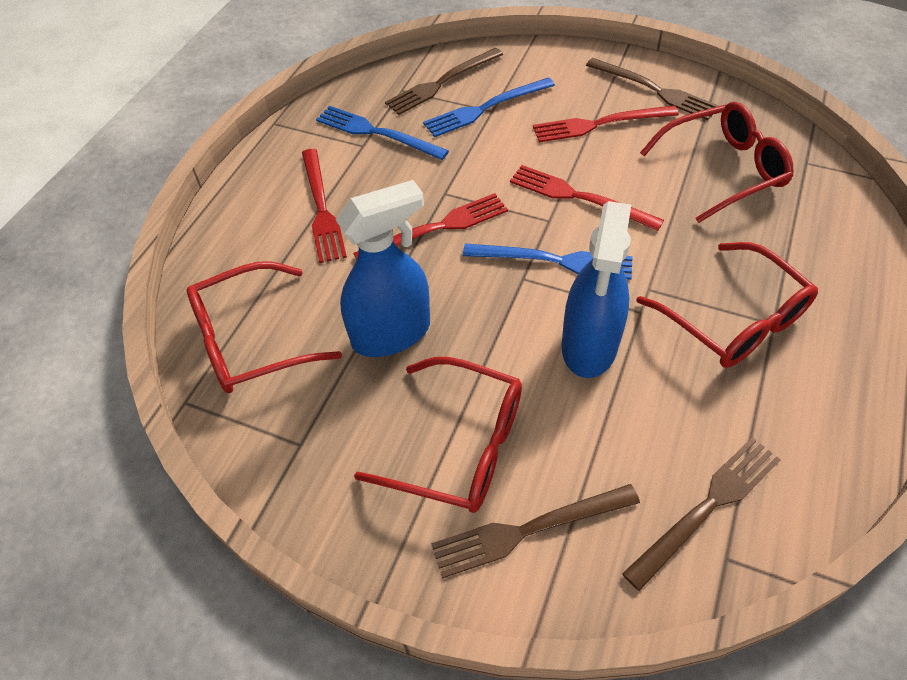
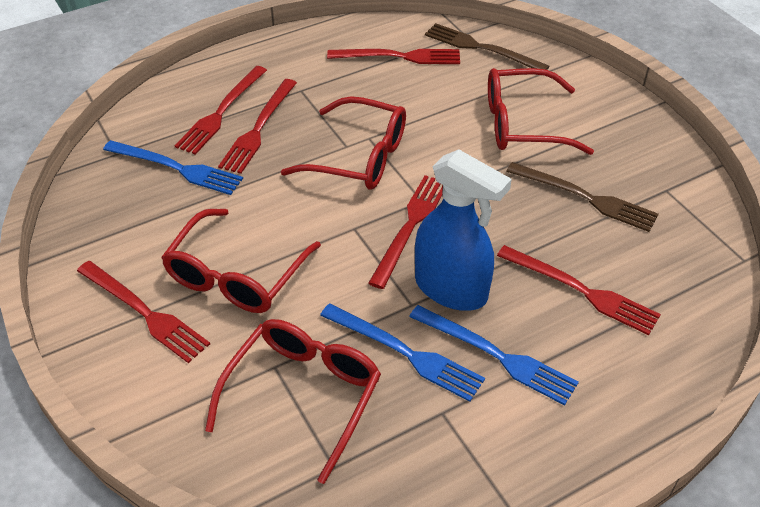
blue spray bottle: [336,180,430,357] [561,201,631,378] = 2 -> [415,150,512,311] = 1
brown fork: [385,48,503,115] [431,484,640,579] [586,58,719,120] [622,437,781,591] = 4 -> [425,23,549,70] [506,162,659,232] = 2
red fork: [302,149,347,263] [353,193,508,260] [510,165,664,231] [533,105,679,142] = 4 -> [77,261,210,363] [175,66,267,155] [218,79,297,174] [327,49,460,64] [368,175,443,289] [497,245,661,335] = 6

